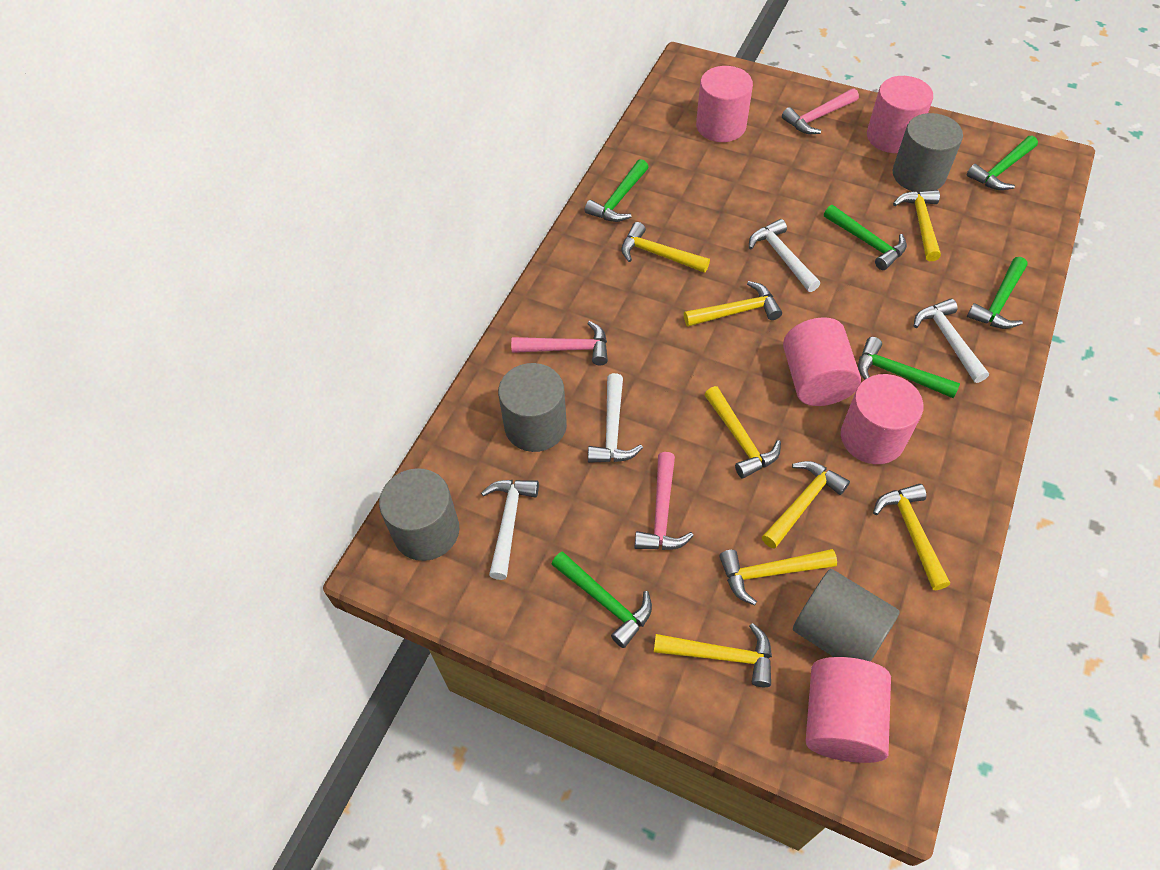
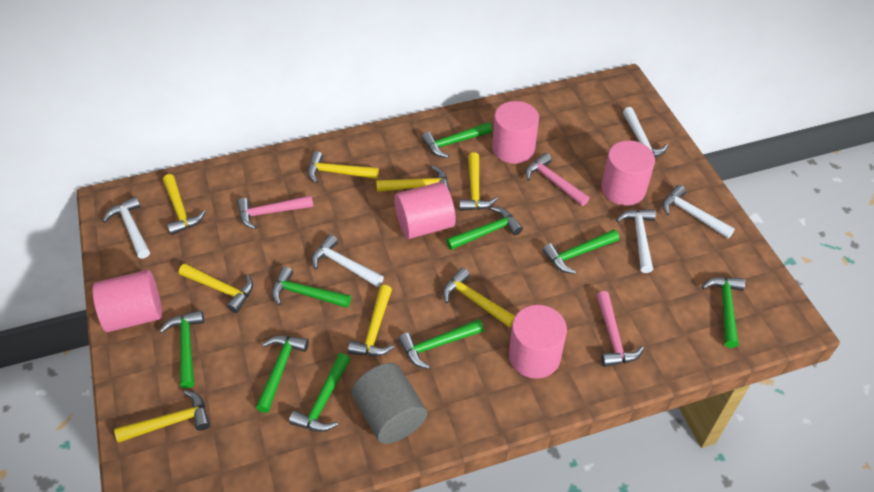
green hammer: [551,551,652,648] [584,159,648,222] [824,205,907,270] [858,337,960,398] [967,136,1038,190] [967,257,1028,329] = 6 -> [160,310,204,389] [256,336,309,413] [272,267,351,308] [289,353,350,432] [398,319,484,369] [422,122,492,158] [446,207,523,250] [542,229,619,274] [702,277,745,348] = 9
grey cylinder: [379,468,459,561] [498,363,567,452] [793,569,900,662] [893,113,963,192] = 4 -> [352,363,427,444] = 1
white hammer: [481,480,539,580] [588,373,643,463] [749,219,820,292] [914,299,989,383] = 4 -> [103,196,150,259] [312,234,384,287] [616,209,656,273] [623,107,668,158] [662,185,735,239] = 5

